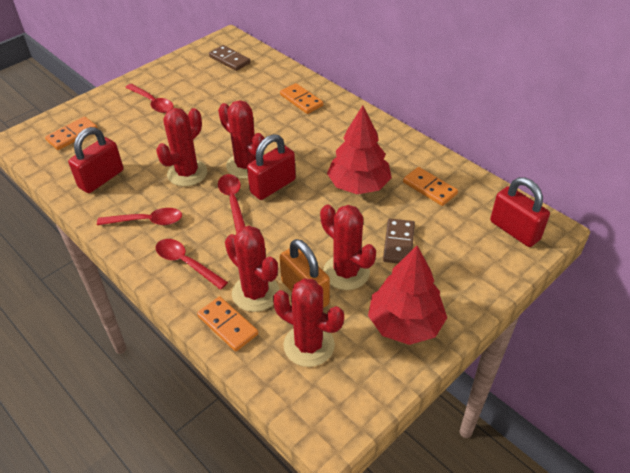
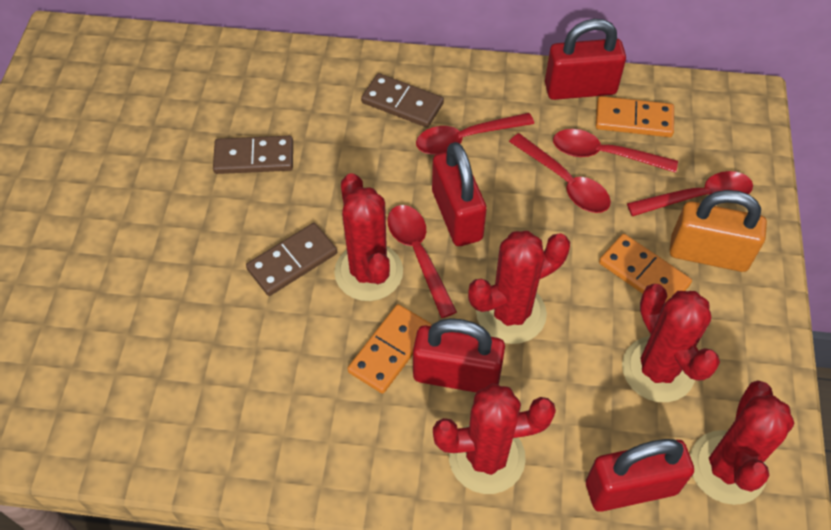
brown domino: [209,45,251,71] [383,219,415,264] = 2 -> [213,136,293,174] [246,223,337,296] [361,73,444,128] = 3
orange domino: [45,117,98,150] [197,296,258,351] [280,83,323,114] [403,167,458,206] = 4 -> [347,304,432,394] [596,96,674,137] [599,234,692,303] = 3
red padlock: [68,127,123,193] [247,134,296,200] [490,177,550,247] = 3 -> [413,318,505,392] [432,142,487,246] [545,19,626,100] [586,439,694,512] = 4
red spoon: [97,208,182,225] [125,84,174,113] [155,239,228,290] [218,174,246,233] = 4 -> [387,205,457,318] [416,113,534,154] [509,133,611,213] [553,129,678,173] [627,171,753,216] = 5
red tree: [327,105,392,194] [368,246,447,345] = 2 -> none = 0

